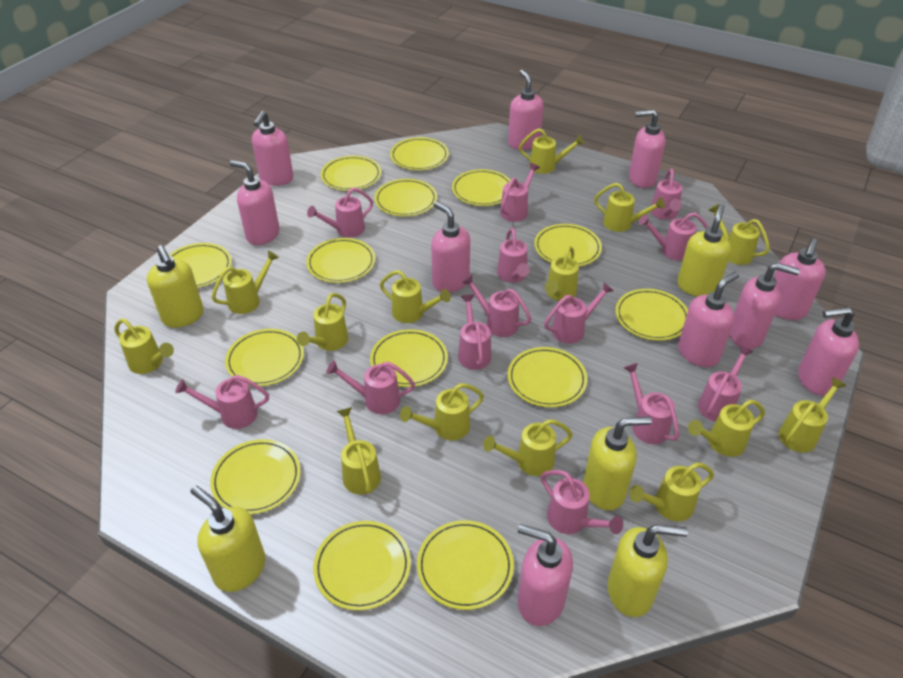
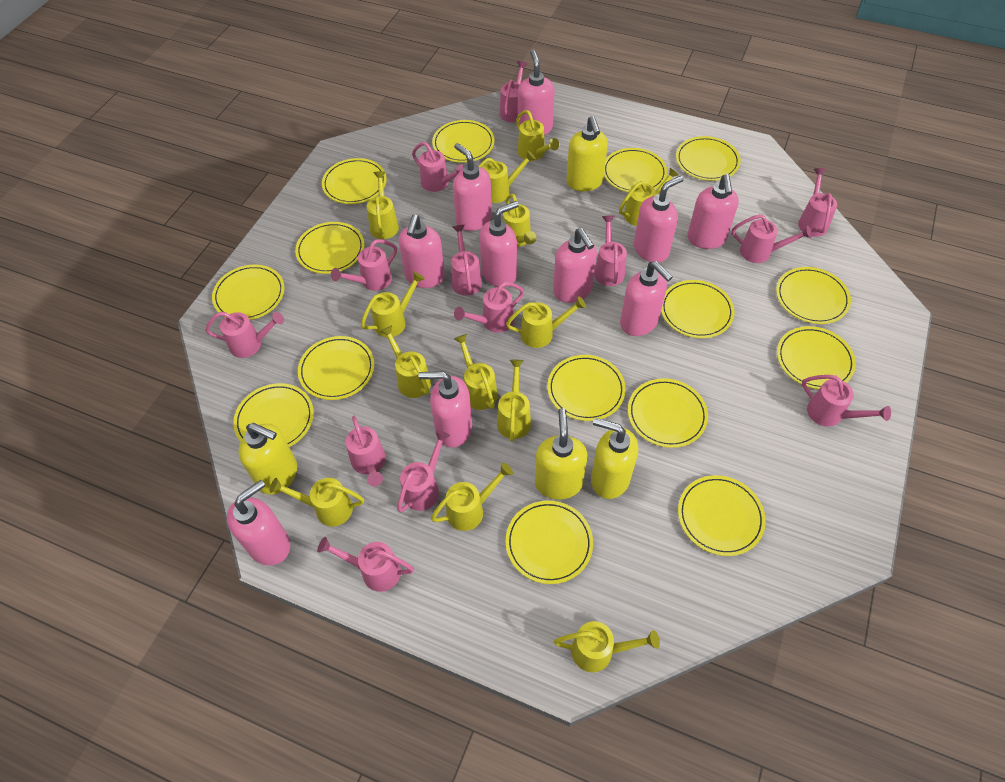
yellow plate: [170,243,232,288] [210,439,301,514] [225,329,304,386] [306,238,375,283] [313,521,411,611] [321,156,381,191] [370,329,448,387] [374,179,437,217] [390,137,449,170] [417,520,514,610] [452,169,511,206] [508,347,587,407] [534,224,602,266] [615,289,688,341] = 14 -> [212,265,284,320] [233,383,314,447] [295,222,364,274] [298,336,374,400] [322,158,387,204] [432,120,495,163] [506,501,593,584] [547,355,626,421] [604,148,667,192] [628,379,708,448] [661,280,735,338] [676,136,741,181] [678,475,766,556] [776,267,851,324] [777,326,856,390] = 15
yellow soap dispenser: [147,245,204,328] [190,486,266,592] [583,417,652,511] [608,524,688,617] [677,204,731,297] = 5 -> [239,423,297,495] [535,408,588,500] [566,116,608,191] [591,418,638,499] = 4
yellow watering can: [115,318,174,374] [212,250,279,314] [297,293,349,351] [337,407,381,495] [380,270,451,323] [400,383,484,440] [483,419,573,476] [519,128,584,174] [545,246,579,301] [594,183,665,232] [629,463,714,521] [688,400,765,457] [708,204,770,265] [779,377,846,453] = 14 -> [270,478,364,526] [361,272,425,337] [367,171,399,239] [380,325,431,398] [431,463,513,531] [454,334,498,410] [478,150,536,203] [497,360,531,442] [503,194,536,247] [506,296,586,348] [516,110,559,161] [554,621,660,672] [619,167,679,226] = 13

